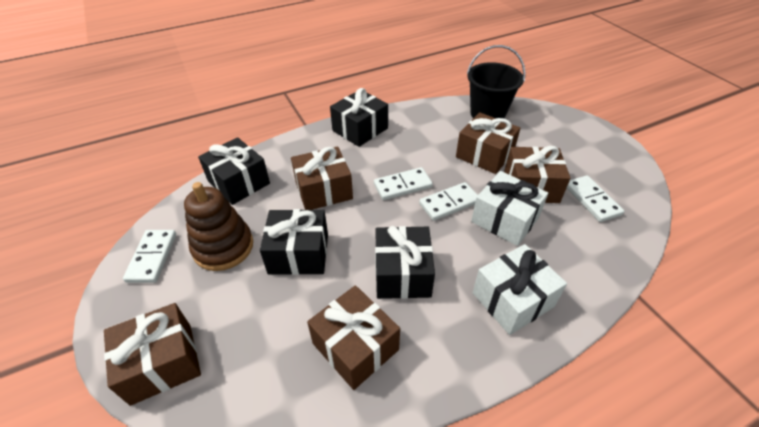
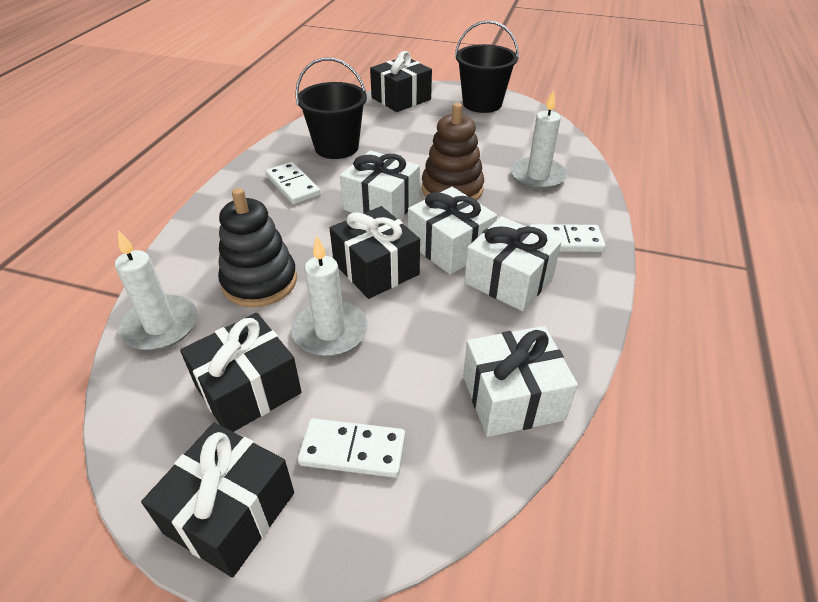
black bucket: [467,45,526,119] = 1 -> [295,58,367,159] [455,20,519,113] = 2
black stacking toy: none = 0 -> [218,188,297,307] = 1
brown gift: [104,303,201,406] [291,146,353,210] [307,285,400,390] [456,112,521,174] [504,146,570,203] = 5 -> none = 0
white candle: none = 0 -> [115,230,197,351] [291,236,368,357] [511,90,567,190] = 3
white domino: [123,230,176,283] [374,167,433,200] [419,182,478,221] [567,175,624,222] = 4 -> [266,162,321,204] [298,418,406,478] [529,224,606,252] = 3
white gift: [471,171,548,246] [473,244,567,335] = 2 -> [340,150,420,220] [408,187,497,275] [463,326,578,437] [464,216,561,311] = 4

